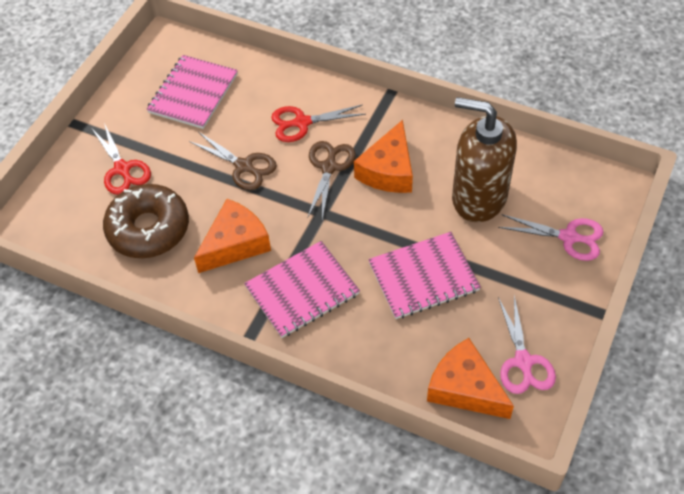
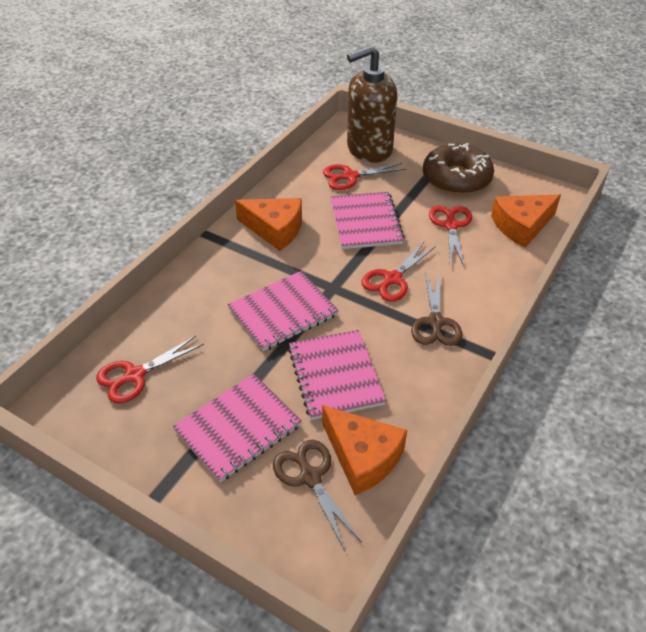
pink notebook: [146,55,238,129] [244,241,360,338] [368,232,481,319] = 3 -> [173,374,302,482] [228,271,339,351] [288,330,386,420] [331,192,405,249] = 4
pink scissors: [498,214,604,261] [498,296,556,394] = 2 -> none = 0
red scissors: [92,123,151,195] [271,105,366,142] = 2 -> [96,336,204,403] [323,163,406,190] [361,242,436,302] [429,206,472,266] = 4

